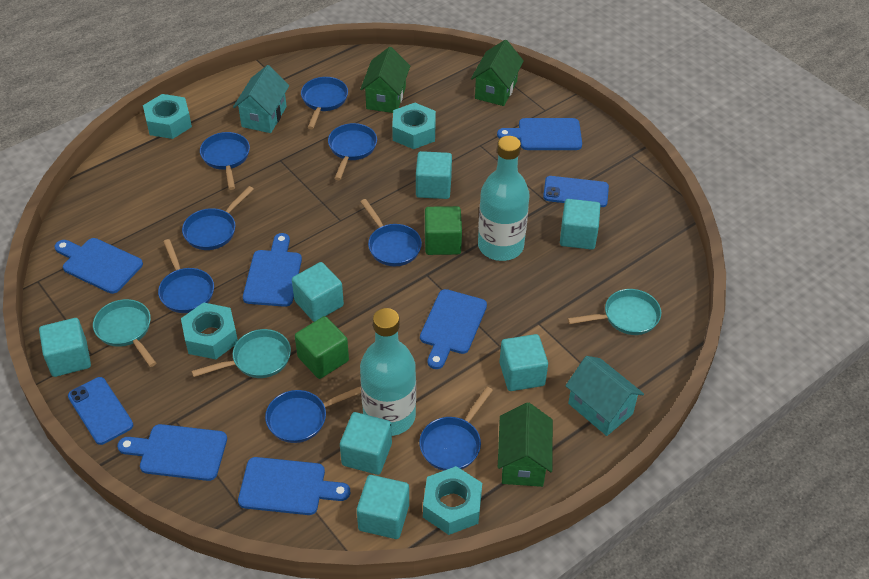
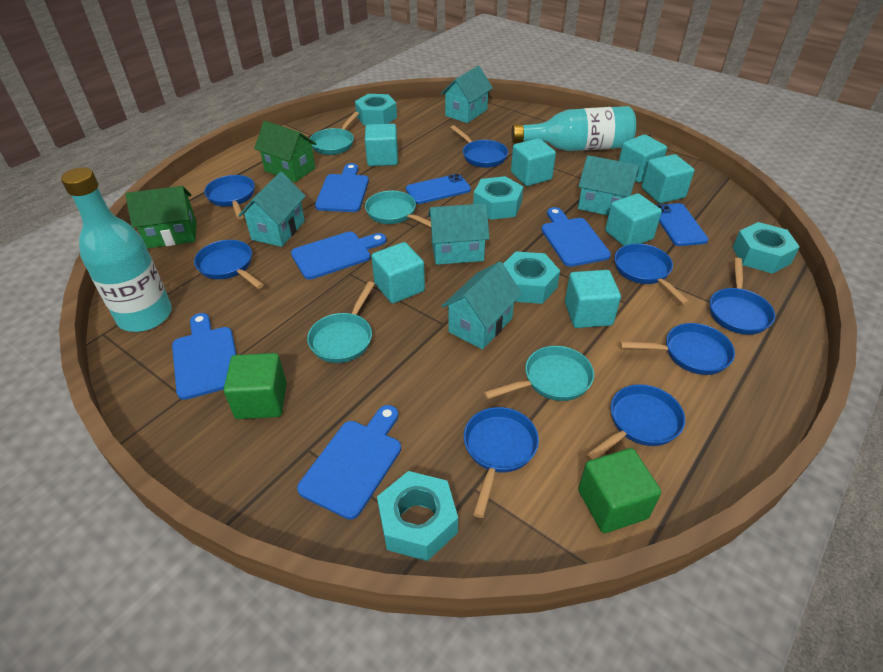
blue cutting board: [55,238,143,294] [117,424,227,481] [238,457,350,515] [243,233,302,307] [420,289,487,369] [497,118,582,150] = 6 -> [172,313,237,400] [291,232,387,280] [297,405,401,520] [315,163,369,212] [541,207,611,267] = 5
green house: [360,47,410,113] [471,40,524,106] [498,402,553,487] = 3 -> [125,186,197,248] [254,121,316,182] = 2
turquoise house: [233,65,289,133] [565,356,644,436] = 2 -> [238,172,306,247] [428,203,489,265] [441,66,493,123] [442,261,522,350] [578,155,639,215] = 5
turquoise nut: [143,94,192,139] [181,302,238,359] [392,103,436,149] [423,466,482,535] = 4 -> [355,94,397,125] [377,471,458,561] [473,176,524,220] [503,251,560,304] [733,222,800,274] = 5
turquoise pan: [93,299,156,367] [192,329,291,378] [567,289,661,335] = 3 -> [307,281,375,363] [310,112,359,155] [365,191,431,227] [484,346,594,401] = 4

